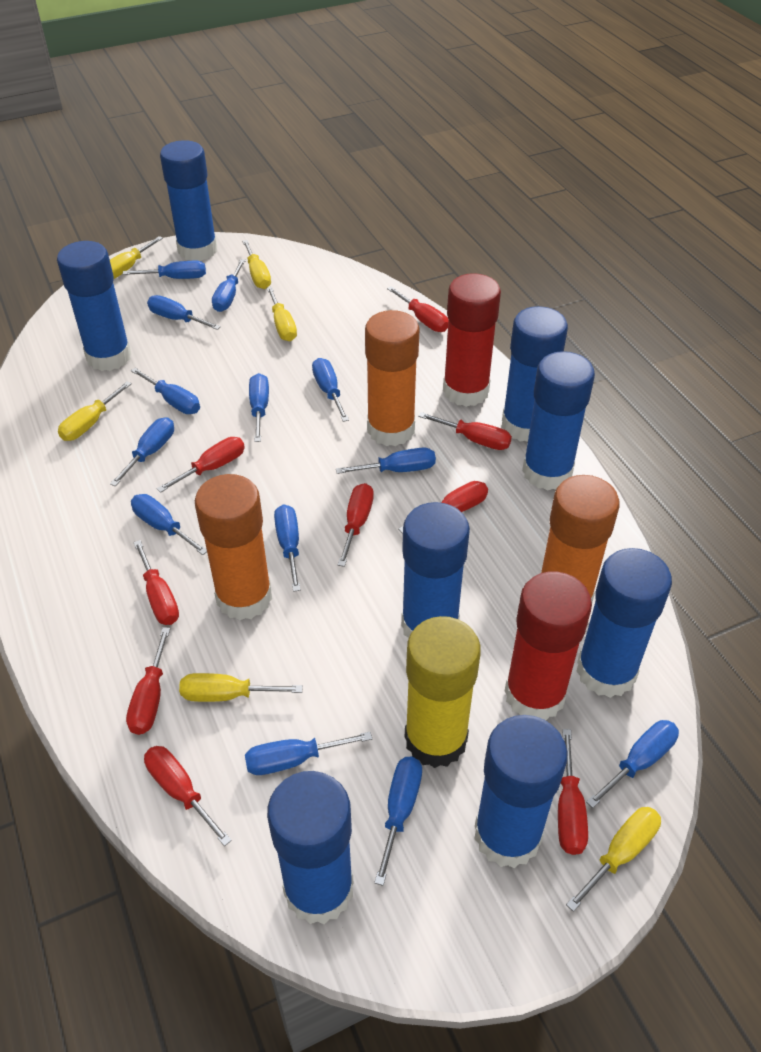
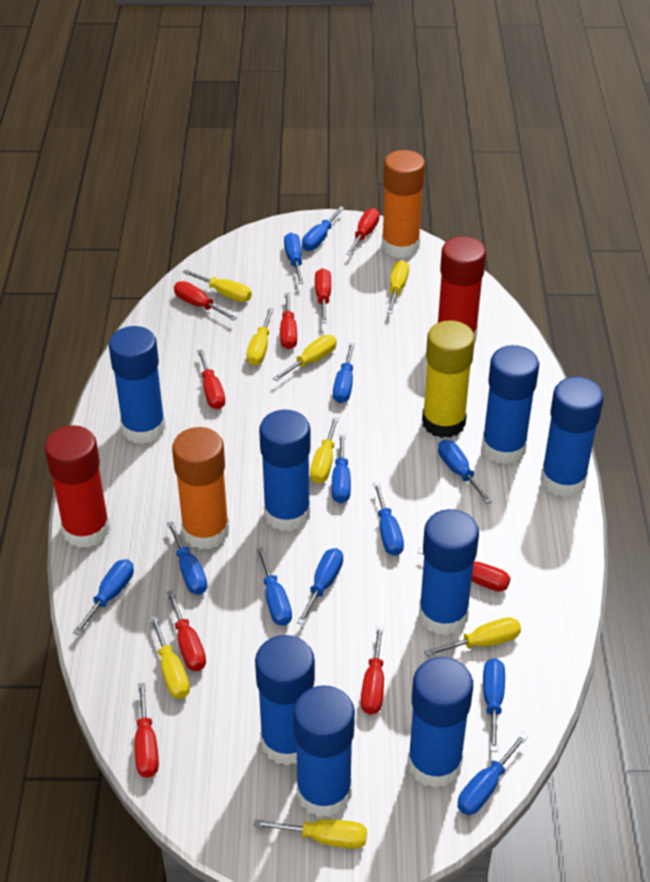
blue screwdriver: [110,417,174,487] [123,261,206,279] [131,368,200,414] [131,494,207,555] [147,295,221,330] [212,259,246,312] [245,732,372,775] [249,373,269,442] [274,504,301,592] [312,358,349,422] [336,447,436,474] [374,757,422,886] [586,720,679,808] = 13 -> [73,559,134,635] [167,521,207,595] [257,547,292,626] [284,233,304,284] [297,548,343,625] [302,206,344,251] [332,434,351,503] [333,342,355,403] [373,482,404,556] [438,440,492,504] [458,733,528,815] [483,658,505,752] = 12
orange glue stick: [195,474,272,620] [365,310,420,446] [541,475,620,602] = 3 -> [172,427,229,549] [382,150,425,258] = 2
yellow screwdriver: [58,381,132,441] [110,236,163,279] [179,673,303,702] [242,240,271,289] [267,287,297,341] [566,807,661,912] = 6 -> [150,615,190,699] [182,269,252,302] [246,308,274,365] [254,819,367,849] [273,335,337,381] [310,416,339,483] [387,260,409,314] [424,617,521,656] = 8

